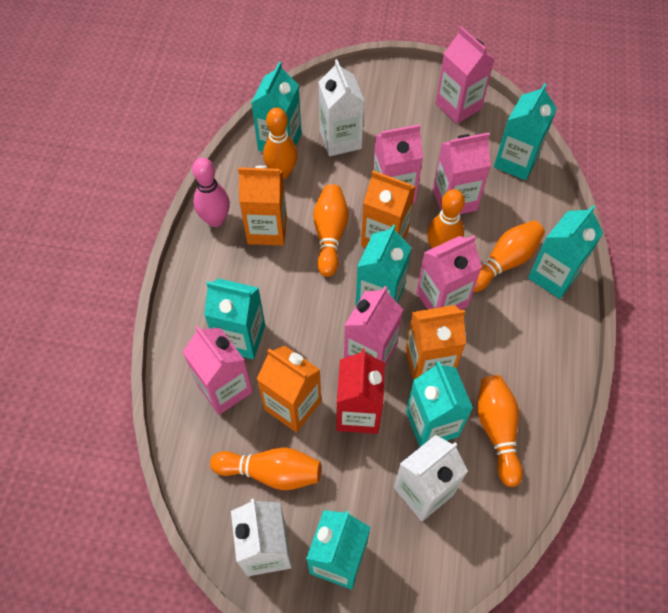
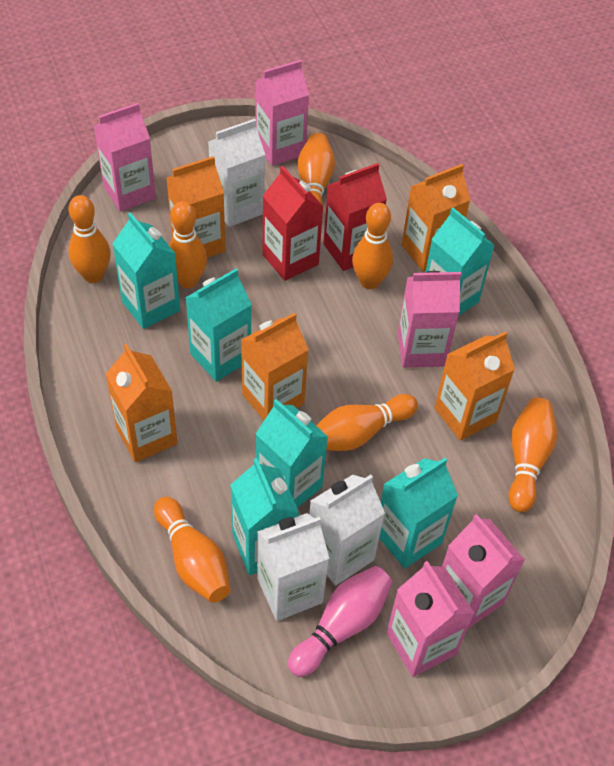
orange bowling pin: [210,448,321,490] [263,107,298,179] [313,184,349,277] [427,189,465,248] [473,220,545,292] [477,375,523,487] = 6 -> [68,195,111,283] [154,497,231,603] [169,201,207,288] [298,133,335,205] [316,394,418,451] [352,203,393,289] [508,398,557,512] = 7
orange carton: [238,166,287,246] [257,345,321,433] [361,171,415,247] [405,305,466,380] = 4 -> [106,344,178,462] [167,156,225,258] [241,313,309,420] [401,164,470,272] [434,331,515,441] = 5
pink carton: [183,326,253,415] [344,286,403,366] [373,124,423,203] [416,235,482,310] [433,132,491,214] [435,26,494,124] = 6 -> [94,103,156,212] [255,60,309,166] [386,561,474,677] [397,271,461,368] [442,514,525,629] = 5
red carton: [337,349,385,434] = 1 -> [262,166,324,281] [323,163,387,271] = 2
turquoise carton: [204,278,265,359] [251,62,301,152] [306,510,371,590] [356,225,412,305] [406,361,473,447] [494,83,557,180] [528,205,603,299] = 7 -> [112,212,180,329] [185,269,252,382] [230,458,299,575] [256,399,328,508] [379,458,458,568] [425,208,495,316] = 6

